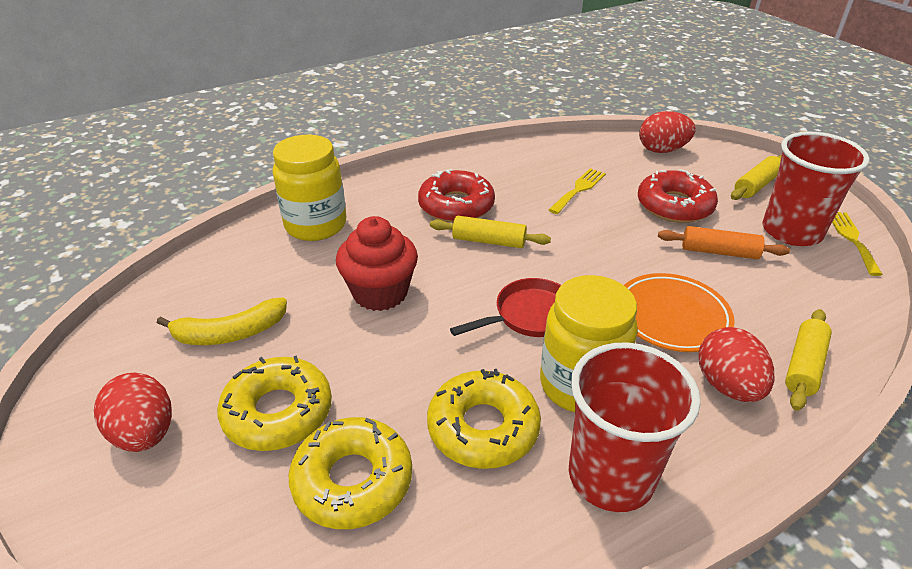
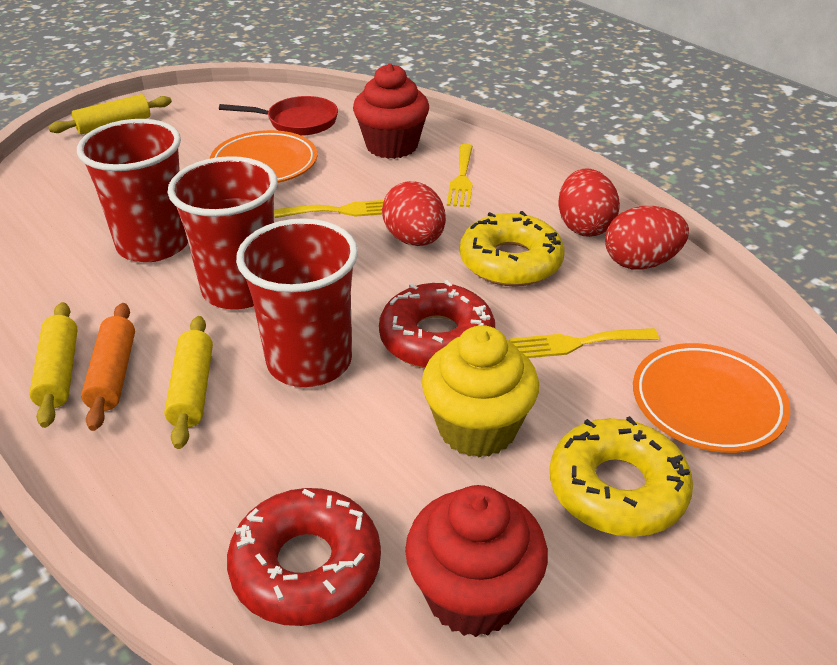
orange plate: [624,273,735,352] = 1 -> [210,130,317,183] [633,343,790,453] = 2
red cup: [569,342,701,512] [762,132,870,246] = 2 -> [77,119,188,262] [168,156,278,309] [236,218,358,387] = 3
red cupcake: [336,216,418,311] = 1 -> [353,63,429,159] [405,485,548,637] = 2
yellow banana: [157,298,287,345] = 1 -> none = 0
yellow cupcake: none = 0 -> [422,325,539,458] = 1
yellow donut: [217,356,332,451] [288,417,412,529] [427,369,541,469] = 3 -> [460,211,565,287] [550,416,693,537] = 2
yellow fork: [549,168,606,214] [832,212,883,276] = 2 -> [274,200,384,218] [447,144,473,207] [509,328,659,358] = 3
yellow jar: [273,135,346,241] [540,275,638,412] = 2 -> none = 0

